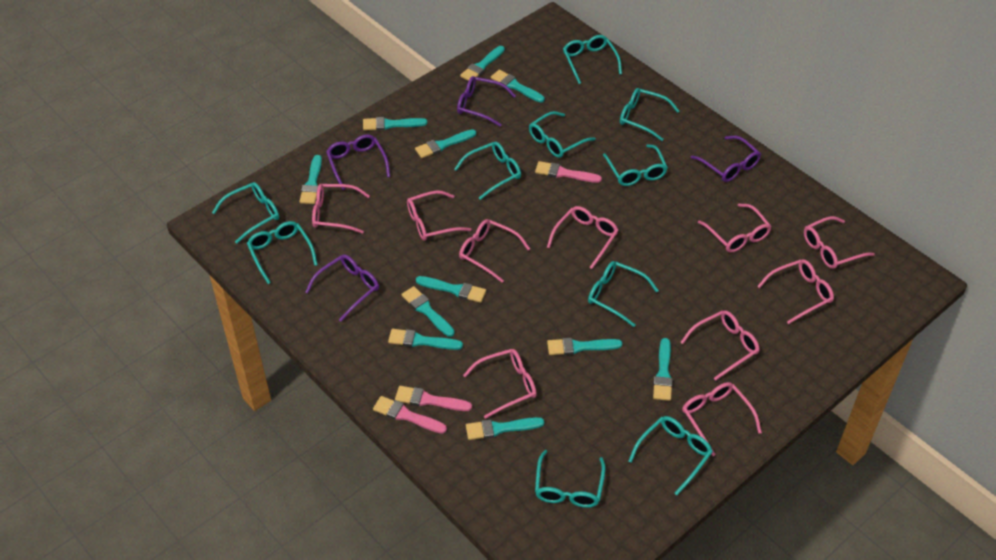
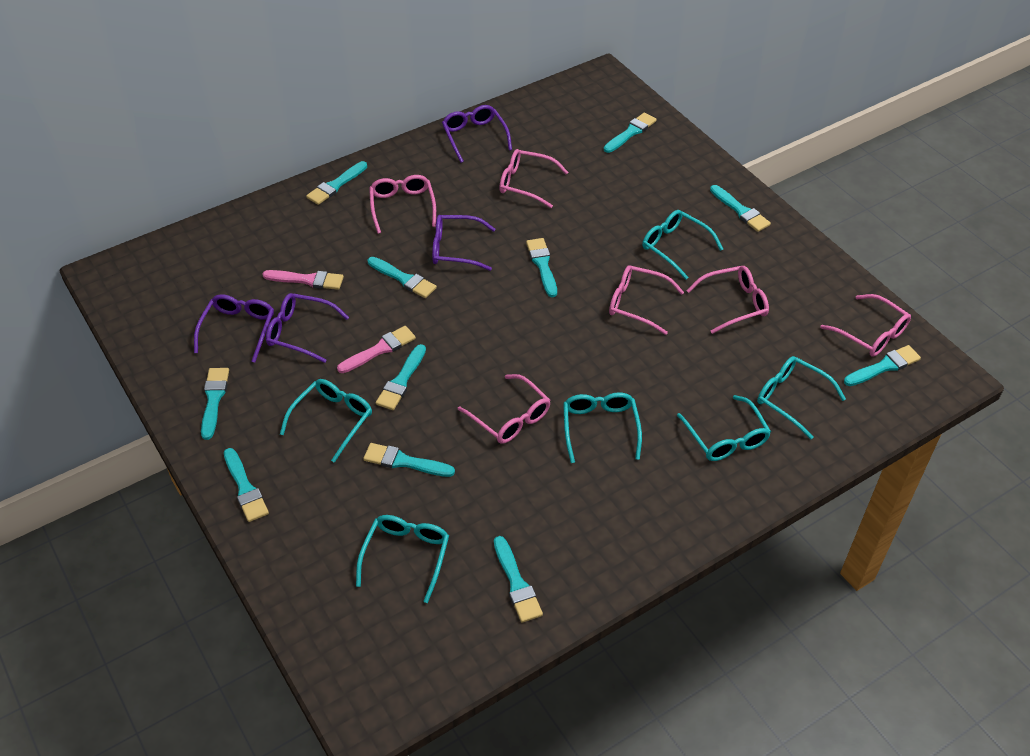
pink brush: [373,396,447,434] [395,386,472,411] [535,161,602,183] = 3 -> [262,270,344,290] [337,326,416,373] = 2
pink glasses: [312,184,370,234] [407,190,471,241] [459,219,530,283] [463,349,537,419] [547,206,619,269] [680,311,760,381] [682,382,762,456] [698,204,772,252] [757,259,834,324] [804,216,875,269] = 10 -> [369,175,436,234] [458,374,550,444] [499,149,568,208] [609,265,684,335] [686,266,769,334] [820,294,911,357] = 6
turquoise glasses: [212,182,279,244] [247,221,318,284] [454,142,521,200] [529,111,596,158] [535,450,606,508] [563,35,622,84] [588,261,659,327] [603,144,668,186] [620,88,679,141] [628,416,713,495] = 10 -> [280,379,372,463] [356,515,449,603] [563,392,642,463] [642,210,723,279] [677,395,771,461] [757,356,846,439] = 6

